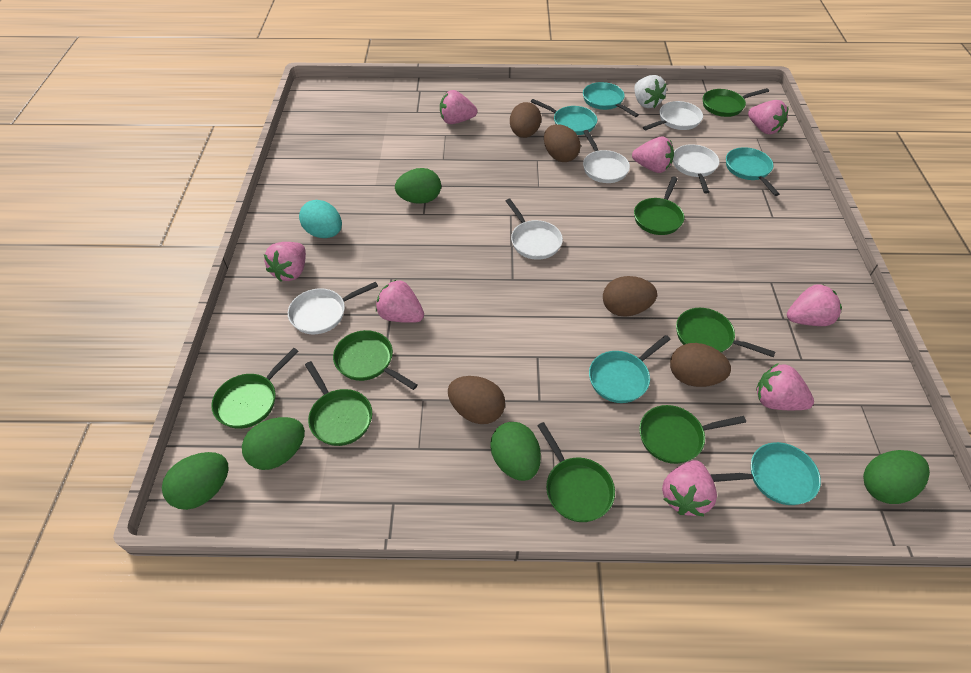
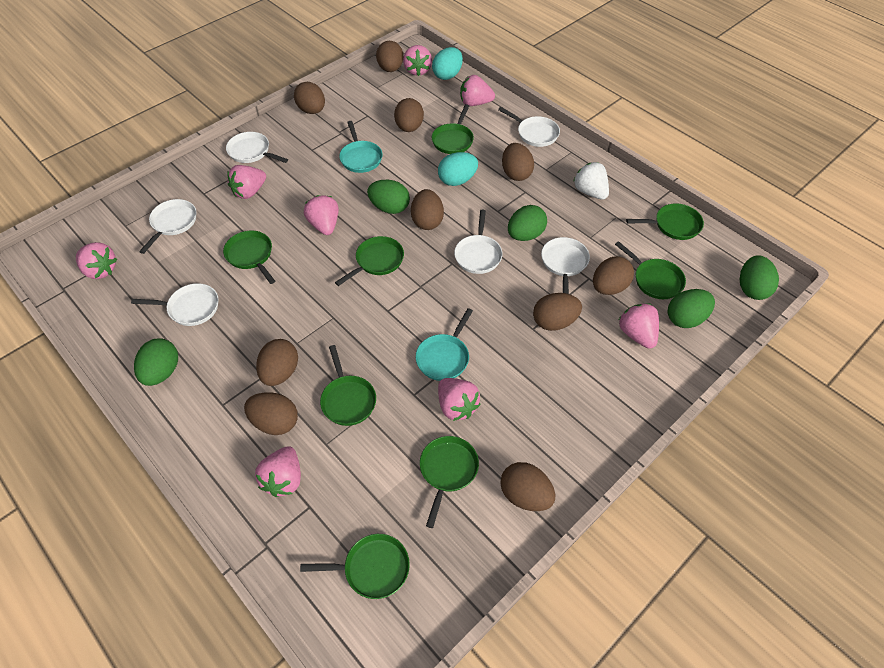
brown egg: [448,376,505,424] [510,102,541,138] [544,124,581,162] [603,276,657,317] [670,343,731,387] = 5 -> [244,392,298,435] [256,339,298,386] [294,82,325,114] [376,41,403,72] [394,98,424,132] [411,189,444,230] [500,462,555,511] [502,143,534,181] [533,293,582,331] [593,256,634,295] = 10
turquoise egg: [299,200,342,238] = 1 -> [432,47,463,80] [438,152,478,186] = 2
turquoise pan: [531,99,597,135] [583,82,639,117] [589,335,671,403] [710,442,821,505] [726,147,779,196] = 5 -> [339,121,383,173] [416,308,473,381] = 2
white pan: [288,282,378,334] [506,199,563,260] [583,130,630,183] [643,101,703,130] [673,144,720,194] = 5 -> [131,283,219,326] [139,199,197,254] [226,132,288,163] [454,210,503,274] [498,107,560,147] [541,237,590,294] = 6

